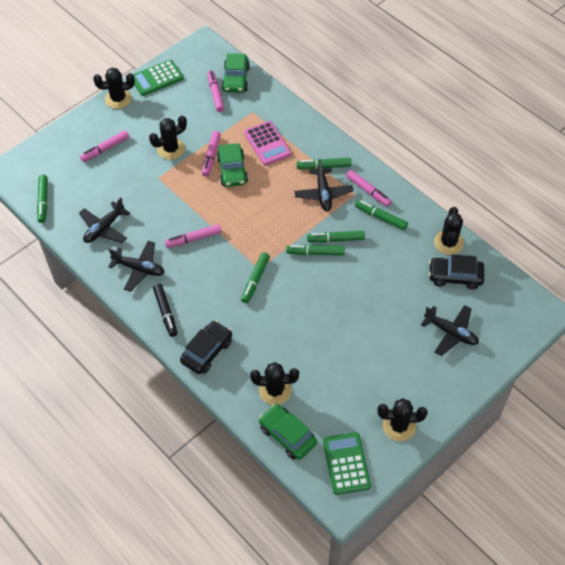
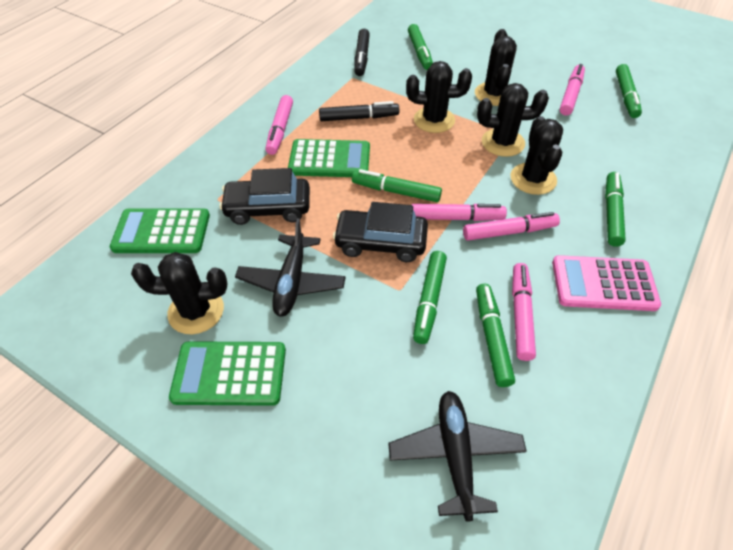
black marker: [153,284,177,337] = 1 -> [319,101,399,121] [354,29,370,76] = 2
black plane: [79,198,130,243] [108,241,164,292] [294,159,353,211] [421,305,479,356] = 4 -> [235,218,346,317] [388,391,527,522] = 2
green calculator: [133,60,184,96] [323,432,371,495] = 2 -> [110,209,210,253] [169,341,286,406] [288,139,370,177] = 3
green car: [217,143,248,187] [222,53,250,93] [259,404,317,460] = 3 -> none = 0

